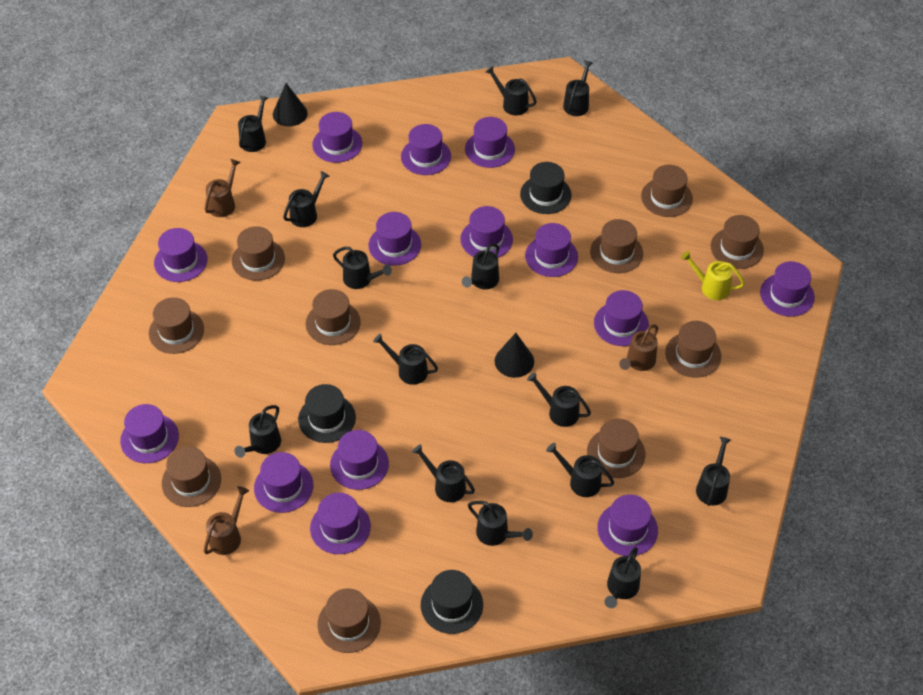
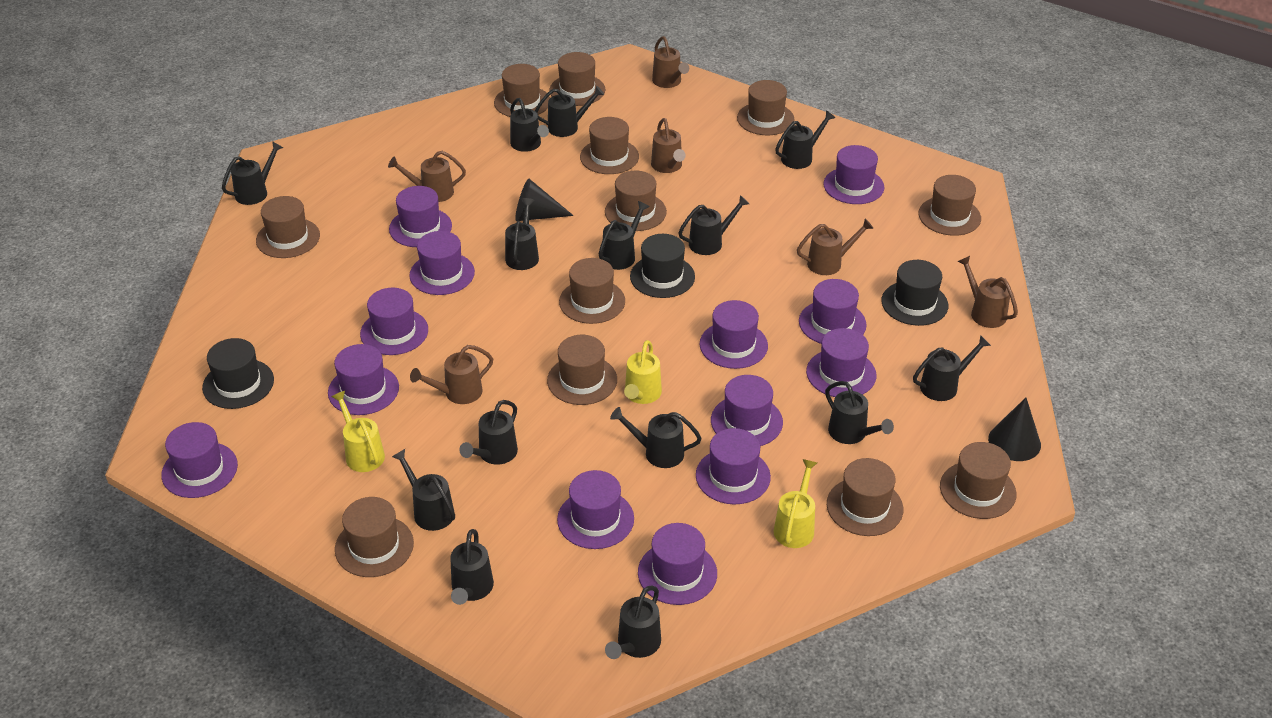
brown hat: [149,297,204,354] [162,446,221,507] [232,226,285,281] [306,289,361,345] [317,588,381,653] [587,418,645,478] [590,219,643,273] [641,165,693,217] [665,321,721,378] [711,215,764,269] = 10 -> [256,196,320,258] [335,497,414,577] [494,64,550,117] [547,335,617,405] [549,52,605,106] [559,258,625,324] [580,117,639,174] [605,170,667,231] [737,80,794,135] [827,458,903,536] [918,175,981,236] [940,442,1016,519] = 12
brown watering can: [204,486,249,555] [205,159,240,217] [619,324,658,371] = 3 -> [388,151,466,202] [410,345,493,404] [651,118,686,173] [652,36,689,88] [797,219,874,275] [957,256,1018,328] = 6
purple hat: [120,404,179,463] [154,228,208,282] [254,452,314,513] [310,493,371,554] [312,112,362,163] [330,430,389,490] [368,212,421,266] [401,124,451,175] [460,206,513,258] [465,117,515,168] [525,223,578,277] [594,290,649,346] [597,494,658,556] [760,261,815,317] = 14 -> [161,422,238,498] [328,344,399,415] [360,288,428,355] [389,186,452,247] [409,231,475,295] [557,470,634,549] [638,523,717,605] [696,428,771,505] [700,300,768,369] [711,375,783,446] [799,279,866,344] [806,328,877,397] [823,145,885,204] = 13
yellow watering can: [681,251,745,300] = 1 -> [331,391,385,472] [624,340,662,404] [774,459,817,548] = 3

